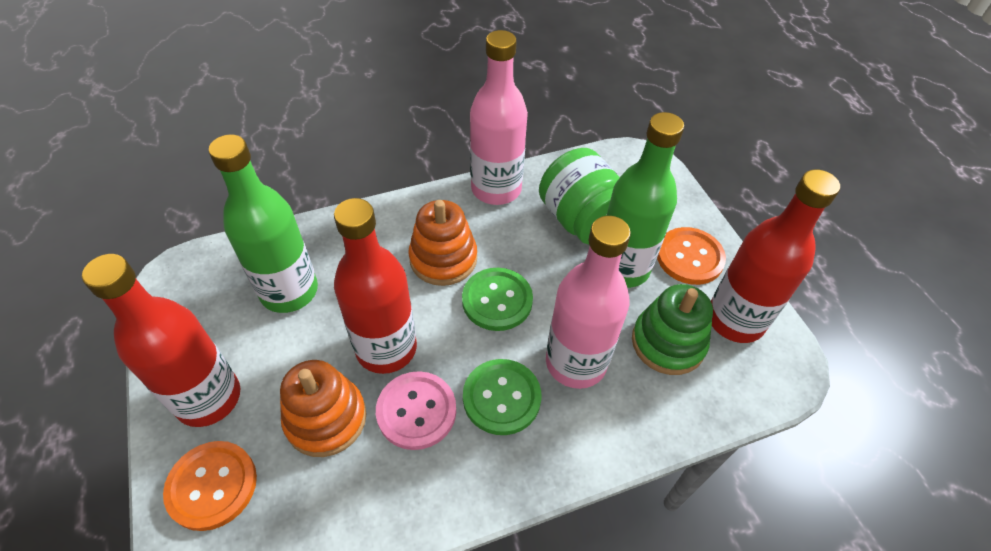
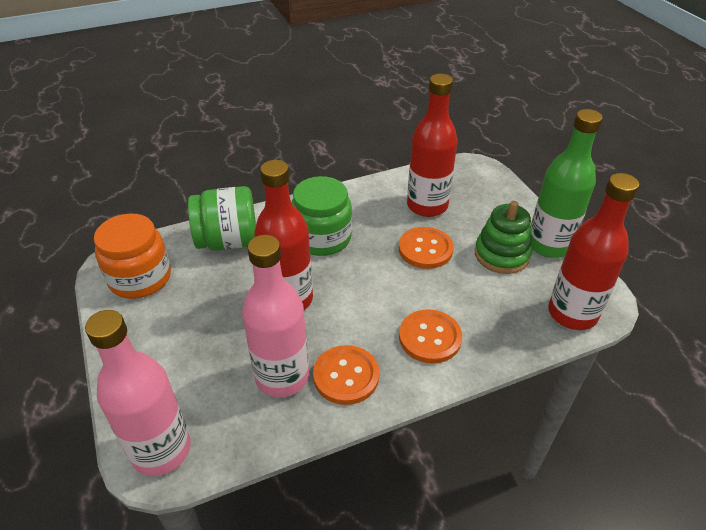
green bottle: [209,134,318,313] [606,112,684,288] = 2 -> [531,109,603,258] = 1
green button: [462,268,533,331] [463,359,541,435] = 2 -> none = 0
green jar: [539,148,620,244] = 1 -> [188,186,256,251] [292,176,352,256] = 2
orange button: [163,441,257,531] [657,227,726,285] = 2 -> [313,345,379,405] [399,227,454,269] [399,309,462,364] = 3
orange jar: none = 0 -> [94,214,171,299] = 1
orange stacking toy: [280,360,366,457] [409,200,477,286] = 2 -> none = 0
pink button: [376,371,456,450] = 1 -> none = 0

